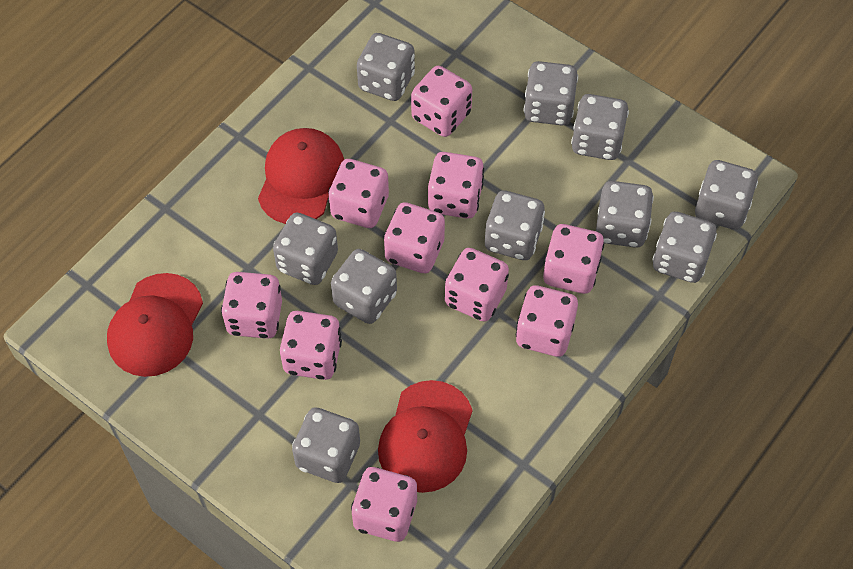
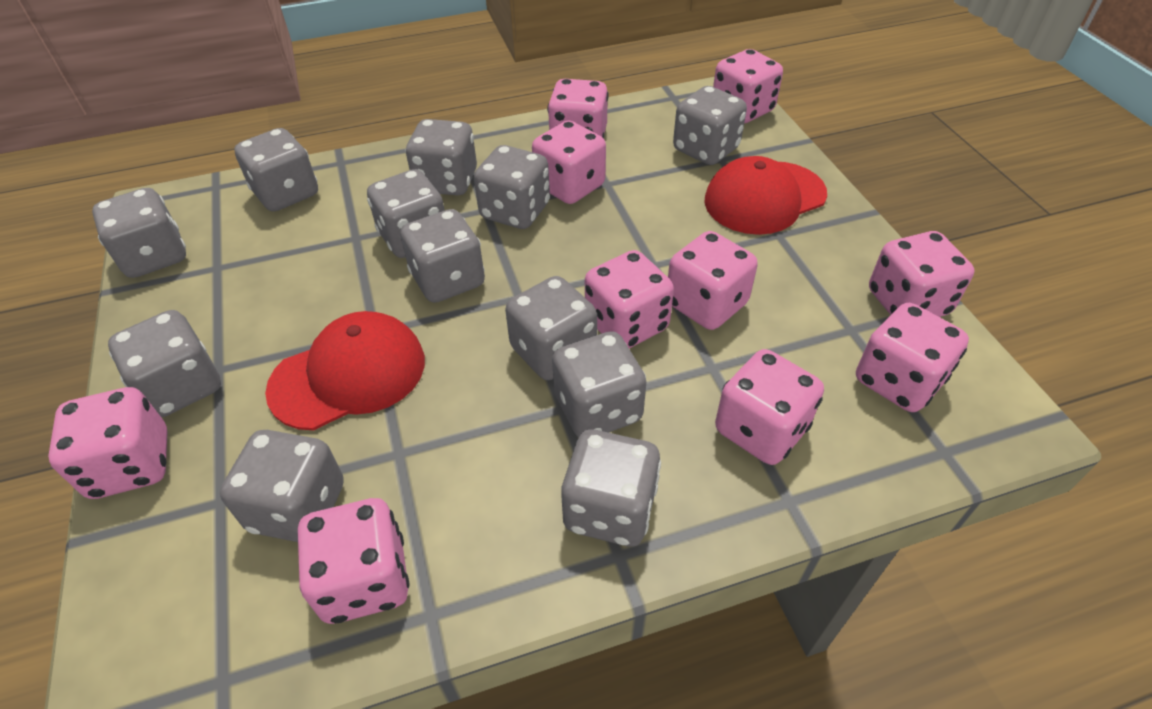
grey dice: [273,213,338,285] [292,407,360,483] [331,249,397,324] [357,33,415,101] [485,191,545,260] [524,61,578,126] [571,94,629,160] [596,181,654,248] [652,212,717,283] [695,160,758,230] = 10 -> [92,188,186,278] [108,310,221,418] [220,430,344,542] [234,128,318,211] [367,169,445,258] [400,209,485,303] [406,119,477,196] [474,145,550,229] [505,276,597,380] [552,331,646,438] [561,429,661,546] [673,86,747,165] = 12
red cap: [107,273,203,377] [258,128,344,224] [378,380,473,493] = 3 -> [265,311,425,430] [705,156,827,235] = 2

